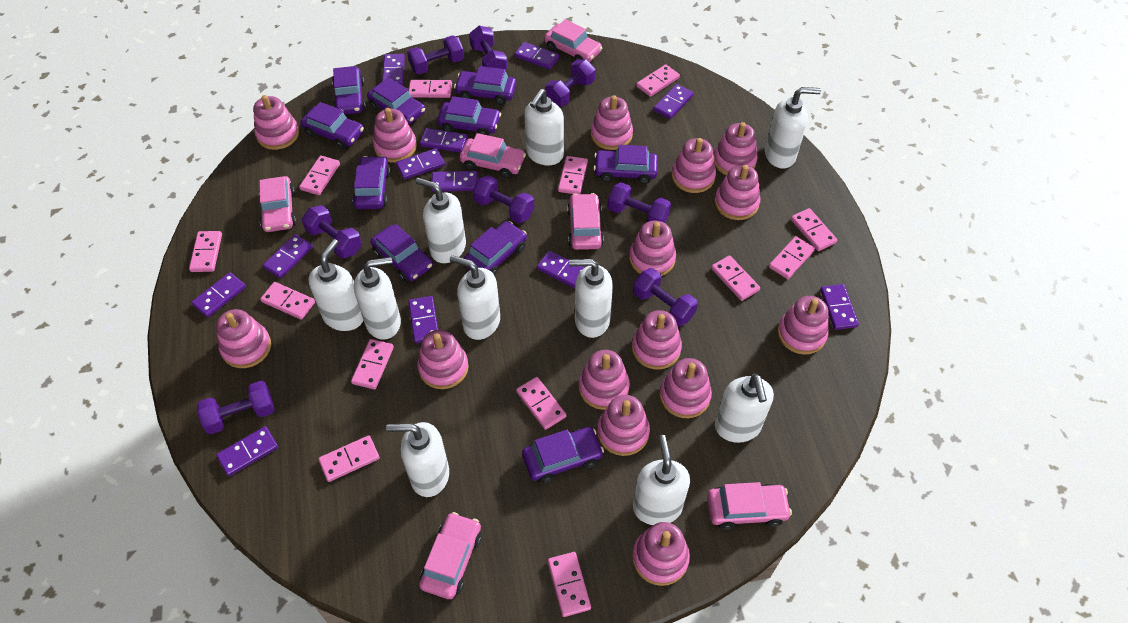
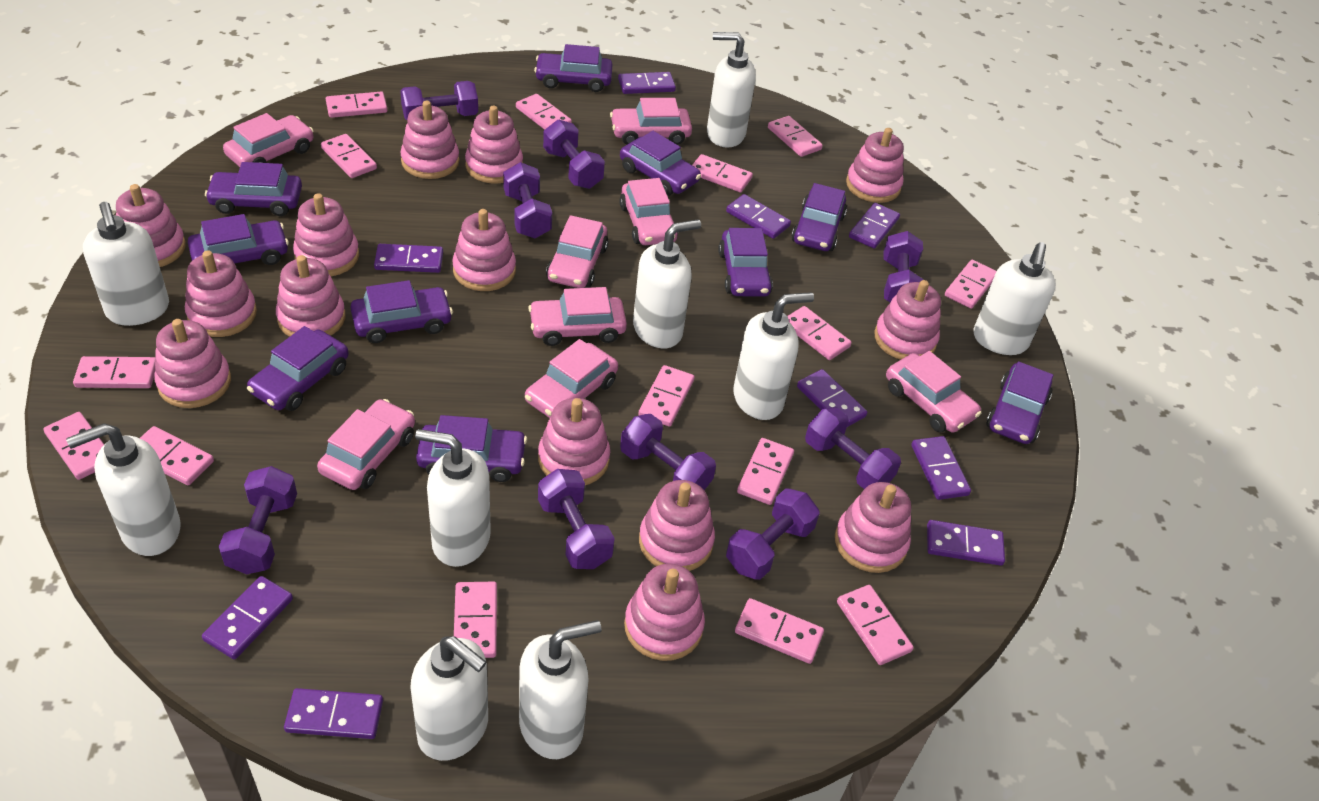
pink car: [259,176,297,232] [419,512,482,599] [460,133,526,178] [544,19,602,62] [567,193,604,250] [707,482,792,530] = 6 -> [223,113,314,167] [317,399,415,490] [525,339,618,418] [528,287,627,346] [546,215,608,288] [610,98,692,145] [619,178,678,245] [886,351,981,433] = 8
pink domino: [189,231,222,272] [260,282,315,320] [299,155,340,195] [318,435,380,482] [351,339,394,389] [409,80,452,98] [516,377,566,430] [548,552,591,617] [558,156,588,194] [636,64,680,97] [711,255,760,301] [769,236,815,279] [791,208,837,251] = 13 -> [43,412,104,480] [73,356,156,388] [140,426,214,485] [321,134,377,178] [326,92,387,118] [454,582,497,658] [516,94,572,130] [638,365,695,427] [692,154,753,192] [735,598,824,664] [737,438,794,505] [768,116,823,157] [787,306,852,360] [837,585,914,665] [945,260,996,309] = 15
pink stacking toy: [216,309,271,368] [253,95,299,150] [373,108,417,163] [417,330,469,389] [579,350,630,410] [591,95,633,150] [597,395,650,456] [629,221,676,276] [632,310,682,370] [632,522,690,586] [660,358,712,418] [672,138,716,193] [714,122,758,175] [715,165,760,220] [777,296,829,355] = 15 -> [116,184,186,267] [154,319,231,408] [185,250,257,337] [276,255,345,337] [293,193,359,276] [400,101,459,179] [452,209,516,291] [465,106,523,184] [538,398,610,485] [624,564,705,661] [639,480,715,571] [835,482,911,573] [846,128,904,203] [875,280,941,360] = 14
purple domino: [191,272,246,318] [216,426,278,476] [263,234,313,278] [382,54,405,85] [396,148,445,180] [408,296,438,343] [420,128,468,153] [431,171,478,192] [515,42,559,69] [537,251,584,288] [653,84,694,119] [820,284,859,330] = 12 -> [202,576,293,659] [284,688,383,739] [374,244,443,273] [618,72,676,94] [726,194,791,239] [797,369,867,427] [849,203,900,249] [911,436,971,500] [927,520,1005,566] = 9
purple dumbbell: [197,381,274,434] [302,205,362,259] [407,35,464,74] [469,26,507,70] [473,175,534,223] [545,59,595,106] [608,182,671,223] [633,268,698,326] = 8 -> [219,466,297,574] [400,81,478,120] [503,162,552,238] [538,469,615,569] [543,120,605,189] [620,414,716,490] [726,488,820,580] [805,408,901,489] [883,231,924,303] = 9
white soap dispenser: [308,239,363,331] [354,257,401,340] [386,422,449,497] [416,178,466,263] [450,255,500,340] [524,89,564,165] [569,259,613,338] [633,435,690,525] [715,374,774,443] [765,87,821,168] = 10 -> [66,423,181,556] [83,202,169,326] [410,636,488,761] [415,429,491,567] [519,620,601,759] [633,220,701,348] [707,32,756,148] [733,292,814,420] [973,242,1056,355] = 9

